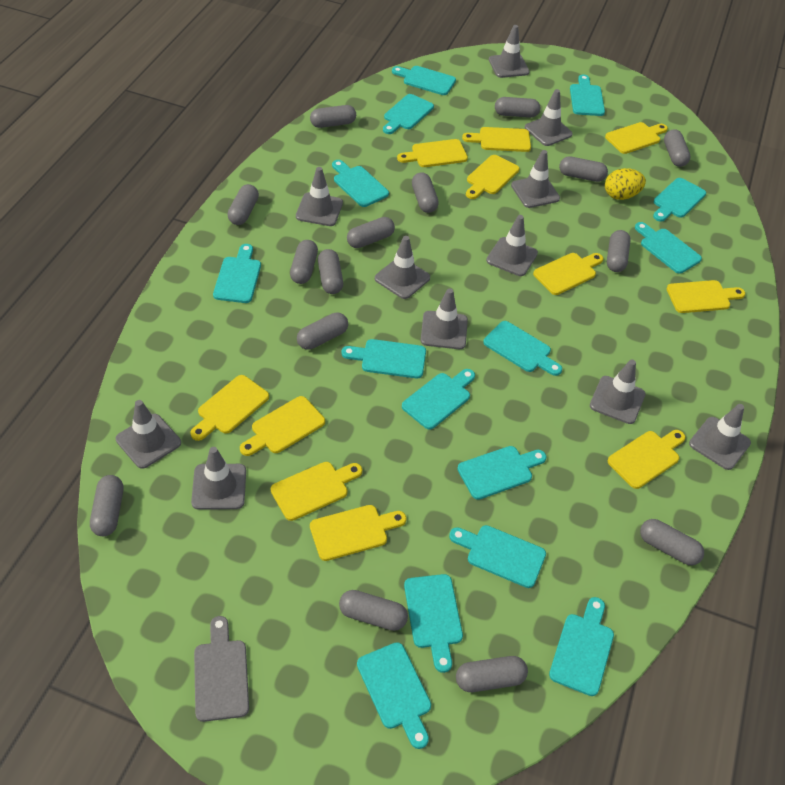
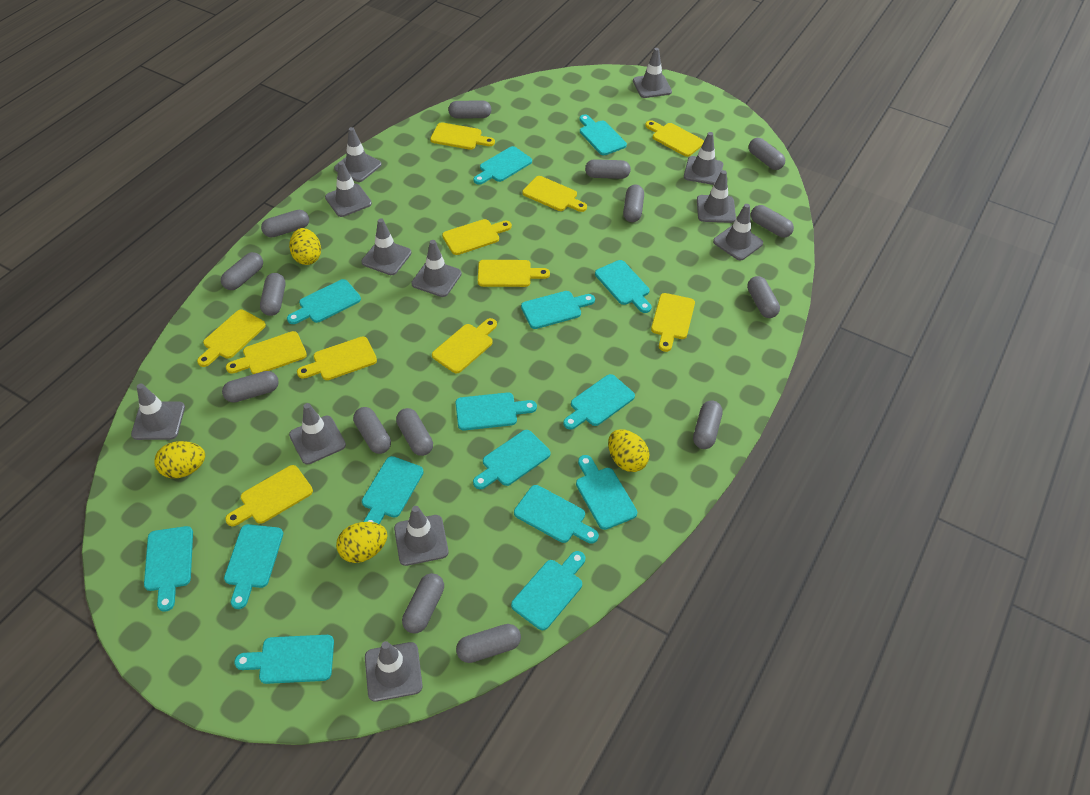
grey cutting board: [194,616,249,722] = 1 -> none = 0
grey traffic cone: [116,400,181,469] [191,447,246,510] [296,167,343,226] [375,236,430,299] [421,288,468,349] [486,215,538,276] [489,25,530,78] [511,150,560,208] [525,89,573,146] [590,359,645,424] [689,404,751,470] = 11 -> [131,383,185,440] [289,403,346,464] [325,161,372,217] [334,127,382,182] [362,218,412,275] [365,641,423,702] [394,506,449,566] [411,240,462,297] [633,48,672,98] [684,132,723,185] [697,170,736,223] [713,204,763,260] = 12
yellow egg: [605,168,646,200] = 1 -> [154,441,205,478] [289,228,321,265] [336,522,388,563] [608,429,650,472] = 4

